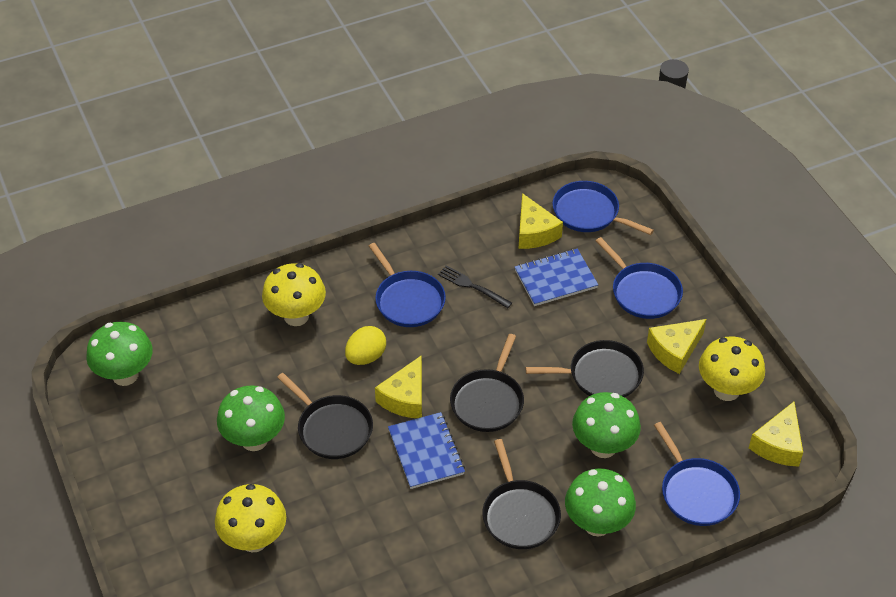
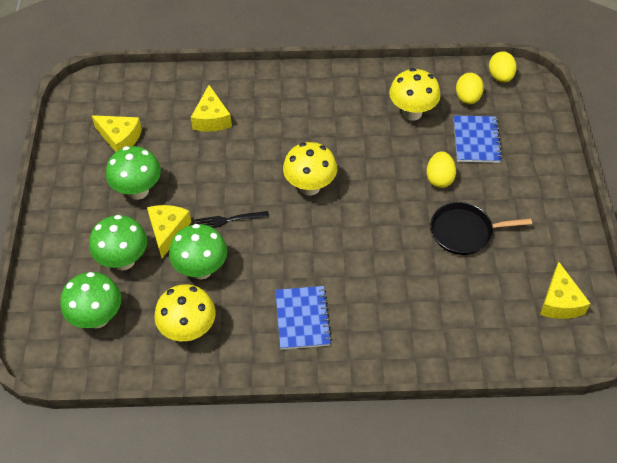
black pan: [277,373,373,459] [450,334,524,432] [483,439,561,549] [526,340,644,397] = 4 -> [430,202,532,255] = 1
blue pan: [369,243,446,327] [552,181,654,235] [596,237,683,319] [654,422,740,526] = 4 -> none = 0
yellow egg: [345,326,386,365] = 1 -> [427,151,456,188] [456,73,484,104] [489,51,517,83] = 3

